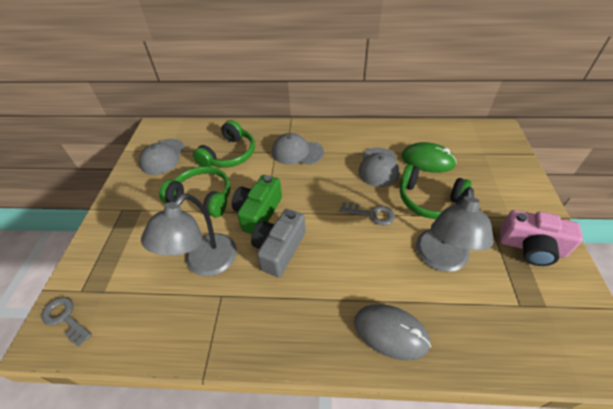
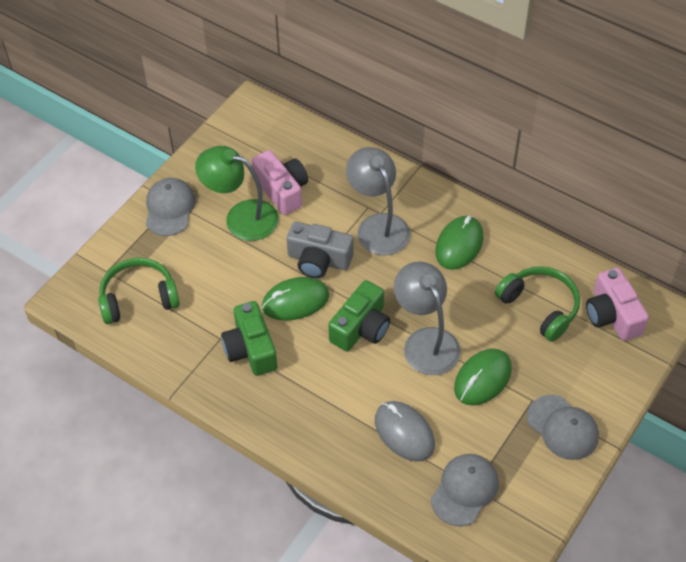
green camera: [232,175,282,234] = 1 -> [221,301,277,376] [328,280,390,352] = 2
green headphones: [159,166,231,218] [193,120,255,168] [400,164,471,219] = 3 -> [98,258,180,324] [495,266,580,342] = 2
green lamp: none = 0 -> [195,146,279,241] = 1
green mouse: [402,142,457,173] = 1 -> [262,277,329,321] [435,216,484,270] [454,348,512,405] = 3
grey key: [41,297,92,347] [340,202,395,226] = 2 -> none = 0
pink camera: [500,210,583,266] = 1 -> [252,150,308,215] [586,268,649,341] = 2

